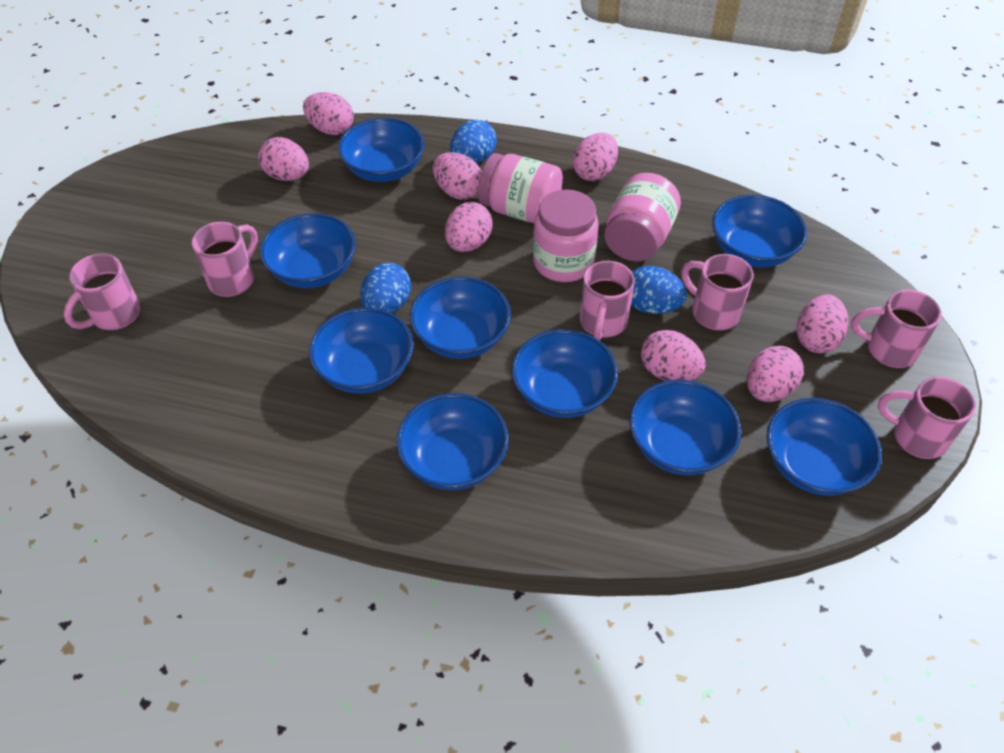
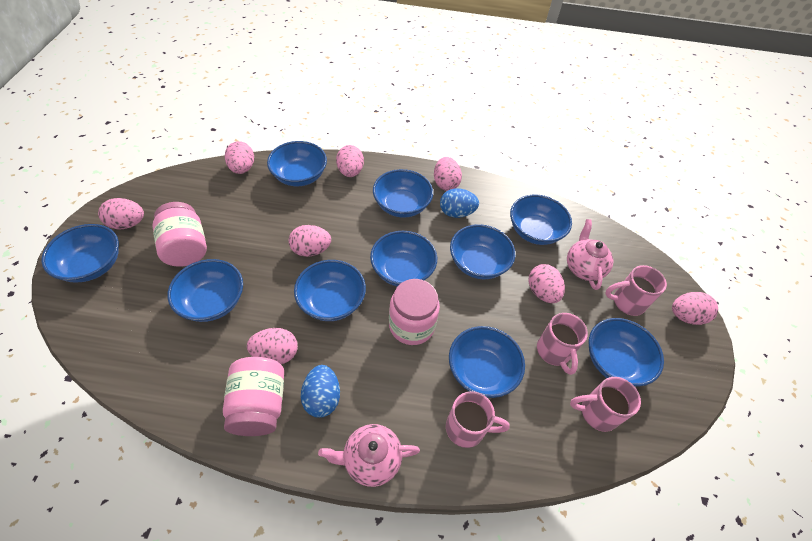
blue bowl: [260,213,356,288] [309,308,414,394] [338,118,425,182] [396,393,509,490] [410,277,511,359] [512,329,618,418] [629,380,741,475] [712,195,807,267] [767,398,882,496] = 9 -> [41,224,119,283] [167,259,243,322] [267,141,327,186] [294,260,366,321] [370,231,437,286] [373,169,433,218] [449,326,525,398] [450,224,515,279] [510,195,572,245] [589,318,664,387] = 10
blue egg: [360,263,411,313] [450,120,497,164] [631,266,687,314] = 3 -> [301,365,340,418] [440,188,479,218] = 2
pink mug: [64,254,141,330] [192,222,258,297] [580,261,635,341] [681,254,753,331] [851,289,942,368] [878,377,976,459] = 6 -> [446,391,510,448] [537,313,588,375] [570,377,641,432] [605,265,667,316] = 4
pink teapot: none = 0 -> [318,424,420,487] [567,219,614,290] = 2

